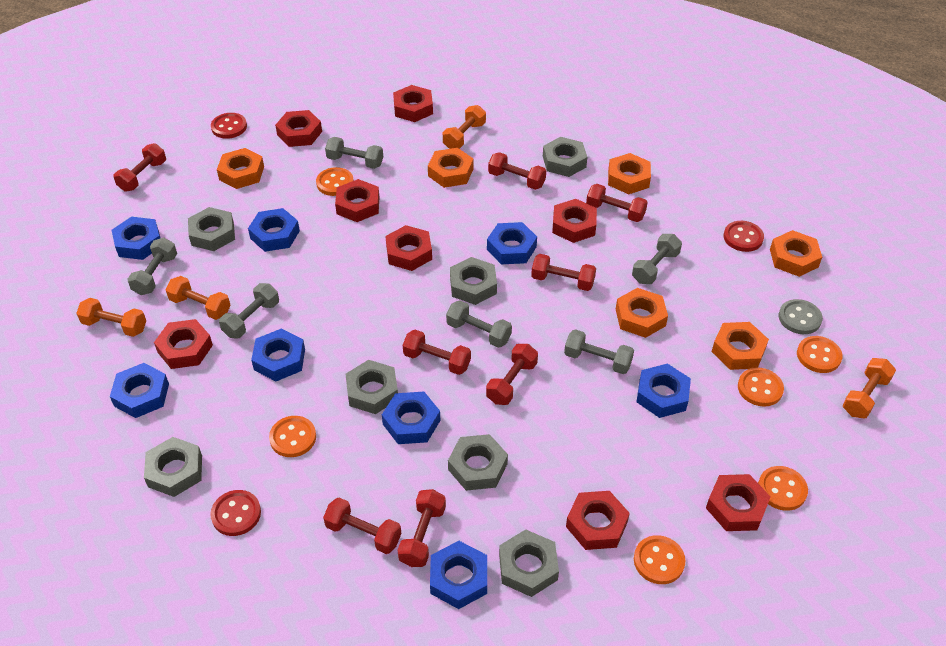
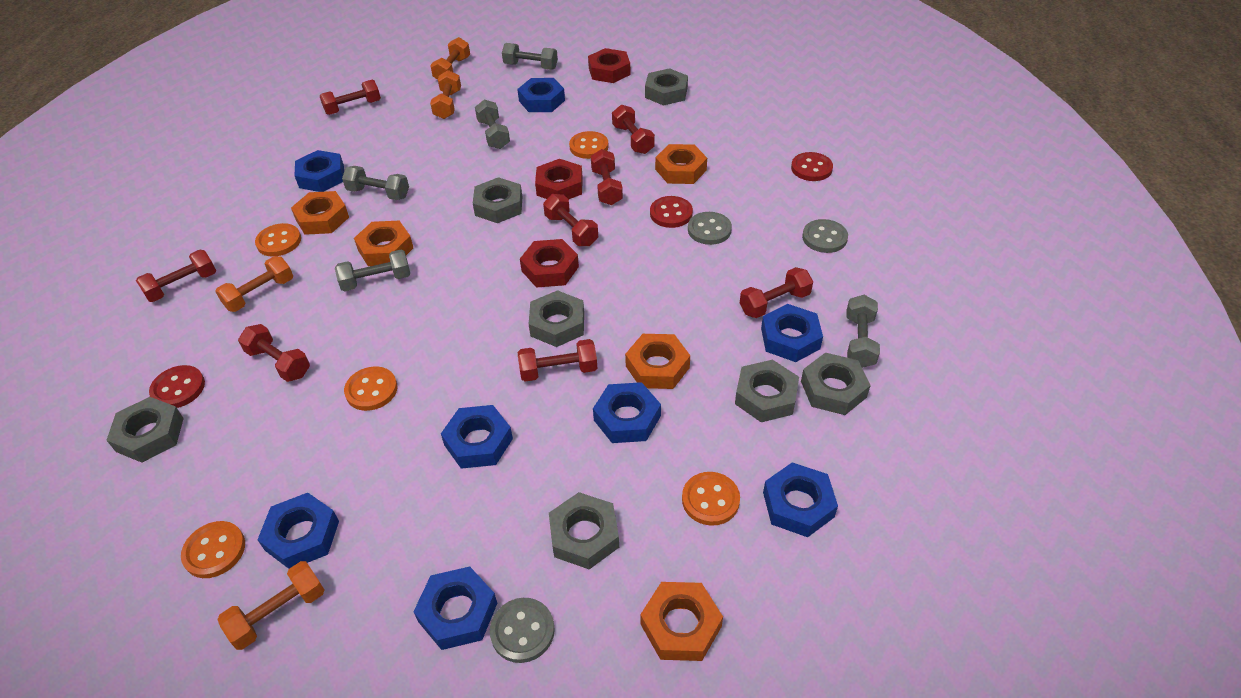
grey button: [779,299,823,334] = 1 -> [490,598,555,663] [688,212,732,245] [802,219,848,253] = 3
grey dumbbell: [127,238,177,295] [219,283,279,338] [325,137,383,169] [446,300,512,348] [564,329,634,374] [632,234,682,284] = 6 -> [335,250,410,291] [342,166,409,200] [475,99,510,149] [502,43,558,70] [846,295,880,368] = 5
orange button: [269,416,316,457] [316,167,354,196] [634,535,685,584] [738,367,784,407] [758,466,808,511] [797,336,843,373] = 6 -> [181,521,245,578] [255,223,301,257] [344,367,398,411] [569,131,609,159] [682,472,740,526] = 5
orange nut: [217,148,264,189] [428,148,474,188] [608,153,651,194] [616,288,668,338] [712,322,769,370] [770,230,822,277] = 6 -> [291,191,349,235] [354,221,413,266] [625,334,690,389] [640,582,723,661] [655,144,707,184] = 5
red nut: [154,319,213,369] [275,110,322,147] [335,179,380,222] [385,225,432,271] [393,85,433,122] [552,199,597,243] [566,491,630,550] [706,474,771,531] = 8 -> [520,239,579,288] [535,159,583,199] [588,48,631,83] = 3

